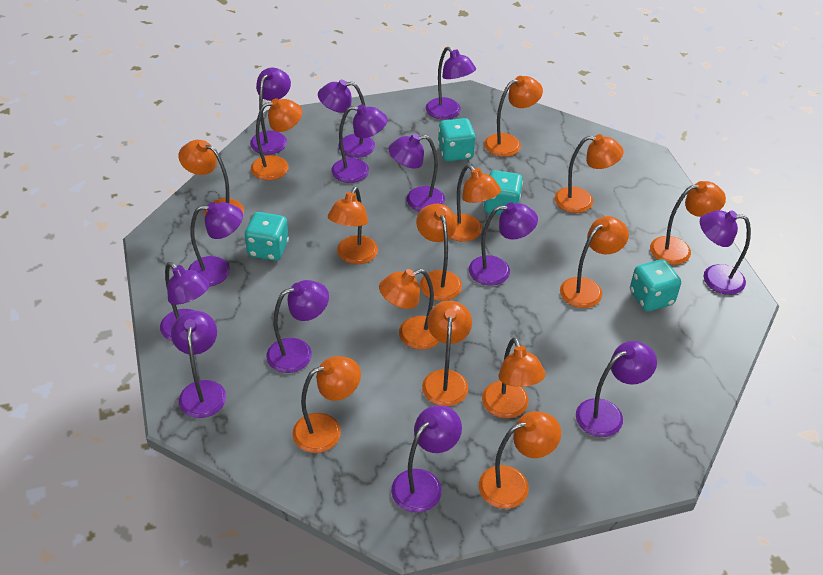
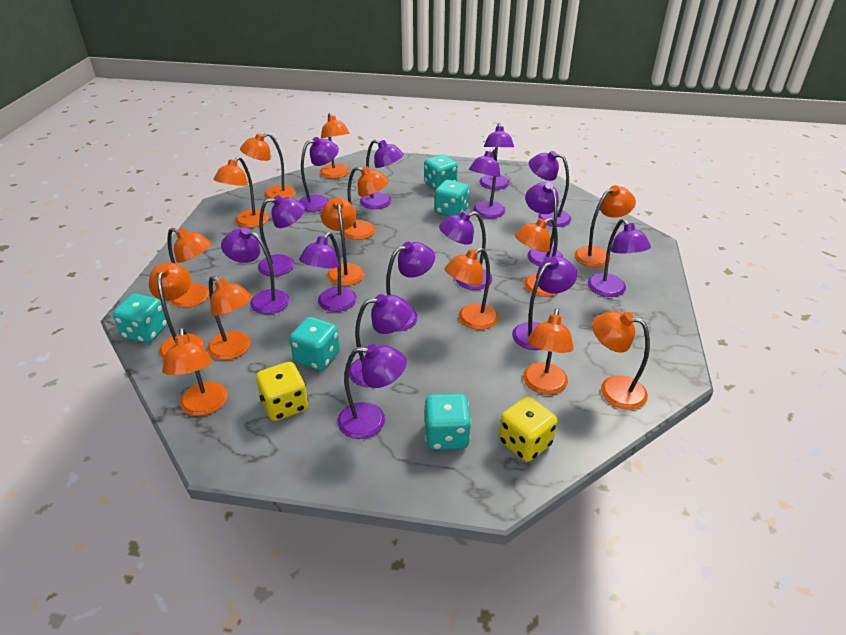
purple lamp: [160,262,210,341] [171,311,226,418] [188,202,243,286] [250,67,291,154] [266,280,329,373] [318,80,375,158] [331,104,387,183] [388,134,445,212] [391,405,462,513] [426,47,476,120] [469,202,538,286] [576,341,657,437] [700,210,751,295] = 13 -> [221,228,290,314] [258,195,305,276] [299,137,339,212] [299,232,357,312] [337,344,407,439] [349,294,412,387] [360,140,404,209] [386,242,435,331] [439,211,493,290] [469,148,506,219] [479,123,514,190] [512,256,577,350] [525,182,563,266] [529,151,571,227] [588,219,651,297] = 15
turquoise dice: [245,212,289,261] [438,118,476,162] [483,170,523,215] [630,259,681,311] = 4 -> [113,294,167,343] [289,317,340,371] [424,154,458,190] [424,394,471,450] [435,180,469,217] = 5
yellow dice: none = 0 -> [256,362,308,421] [499,397,557,462] = 2

